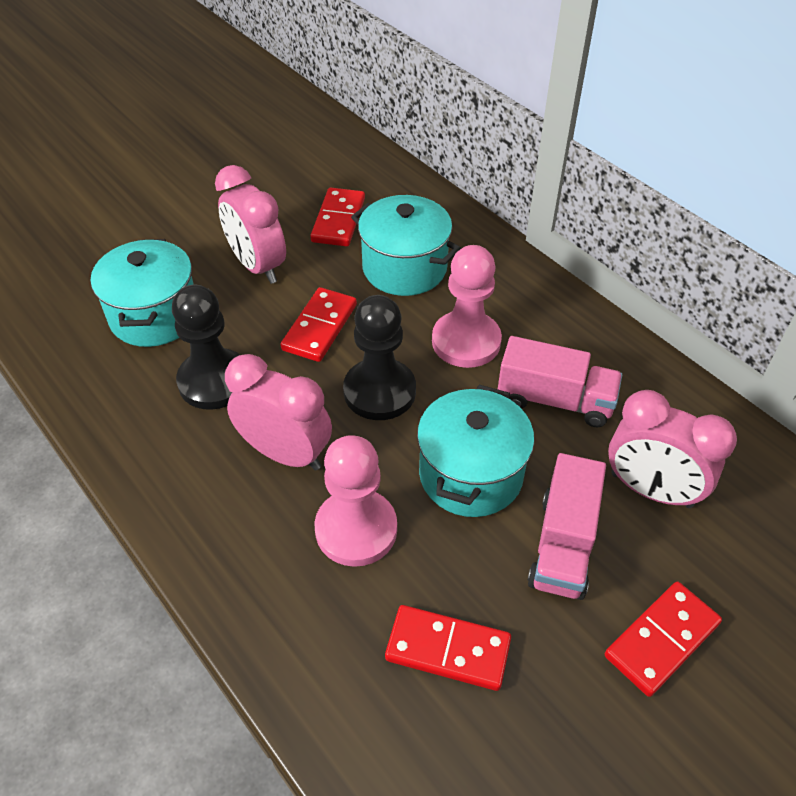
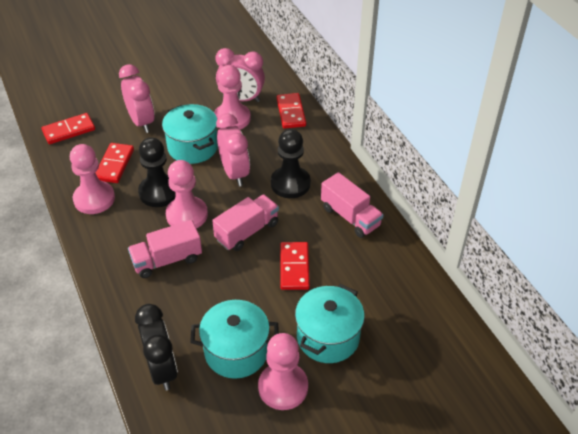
black clock: none = 0 -> [135,304,178,390] = 1
pink pawn: [314,435,397,567] [432,245,502,368] = 2 -> [70,144,115,214] [166,160,208,228] [214,65,251,130] [258,333,308,410] = 4
pink truck: [498,336,622,427] [528,453,606,600] = 2 -> [128,220,202,278] [212,194,279,251] [321,172,384,238] = 3

